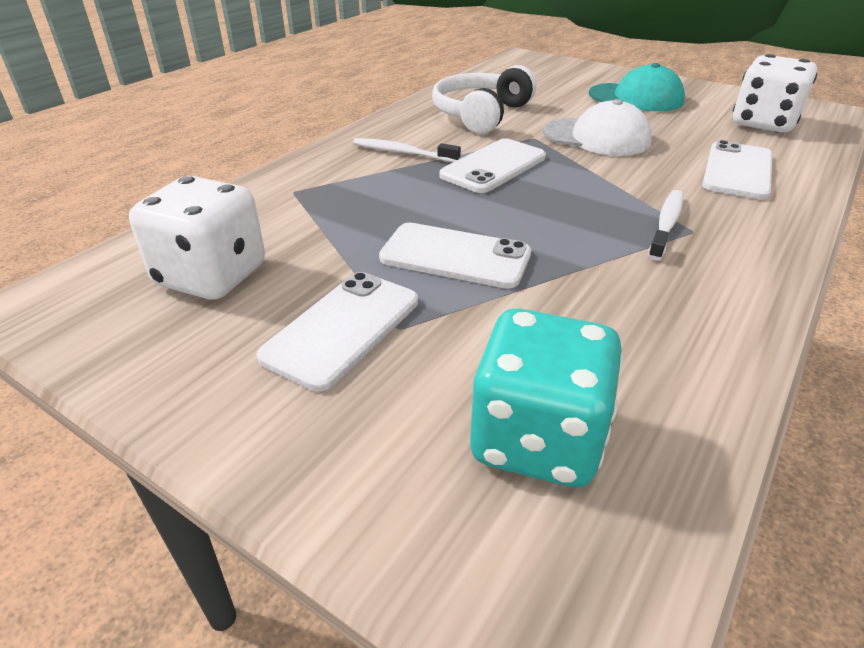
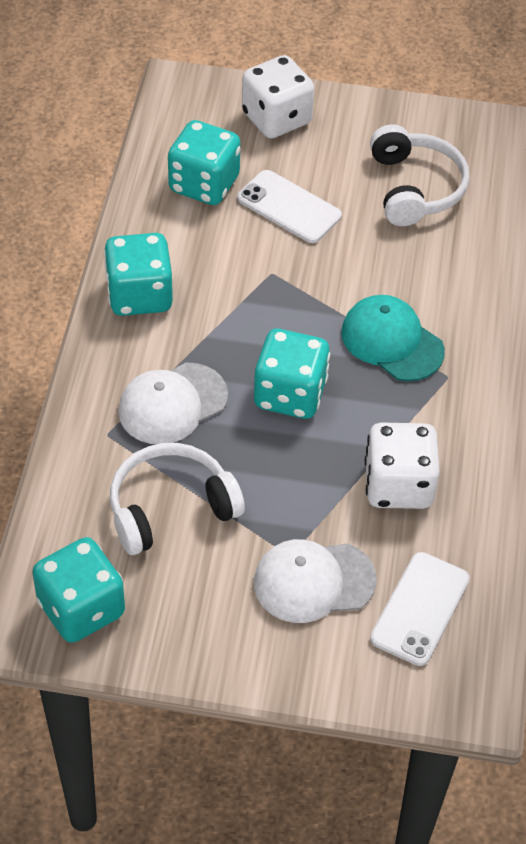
turquoise dice: [470,309,623,487] = 1 -> [32,537,125,643] [104,233,173,316] [168,120,240,205] [254,329,330,419] = 4
white cap: [543,99,652,156] = 1 -> [118,363,228,444] [254,539,377,623] = 2
white headphones: [432,65,536,134] = 1 -> [110,443,245,555] [370,124,470,226] = 2
white phone: [256,272,418,391] [379,223,531,289] [439,138,546,193] [702,140,772,199] = 4 -> [237,170,342,243] [370,552,470,666] = 2
white toothbrush: [353,138,461,162] [648,190,683,261] = 2 -> none = 0

